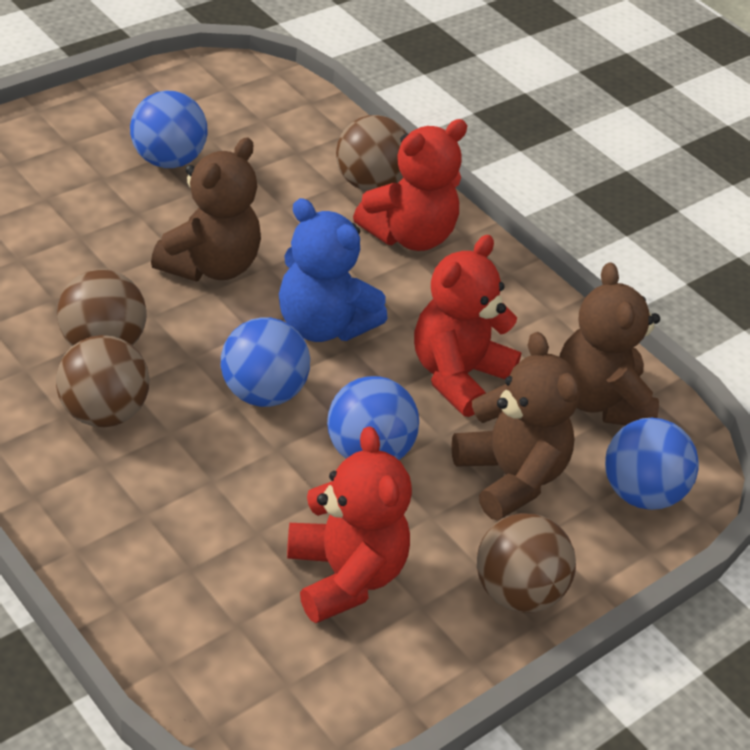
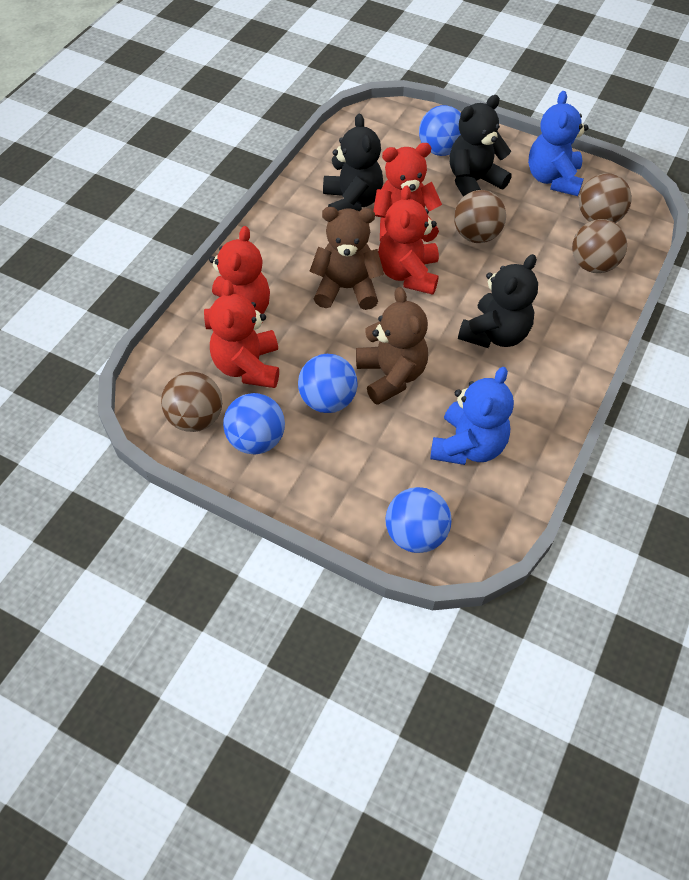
black teddy bear: none = 0 -> [323,113,383,211] [450,95,512,197] [458,254,538,348] = 3
blue teddy bear: [279,198,388,342] = 1 -> [430,367,514,465] [528,91,589,196] = 2
brown teddy bear: [151,137,261,281] [451,332,581,521] [559,262,660,426] = 3 -> [309,207,384,310] [356,287,428,405] = 2
red teddy bear: [287,426,412,623] [353,119,467,251] [414,235,522,417] = 3 -> [204,226,270,329] [209,280,279,388] [373,143,442,242] [378,185,439,295] = 4

